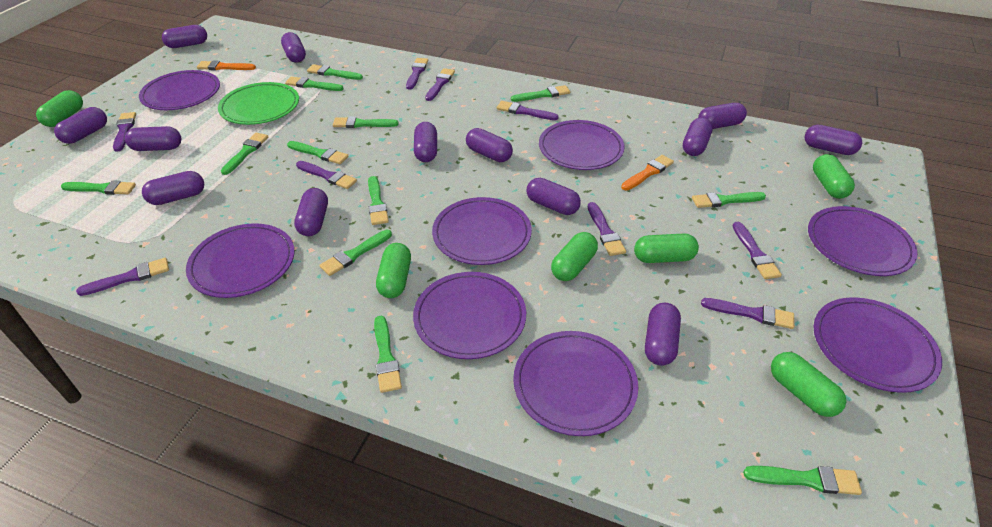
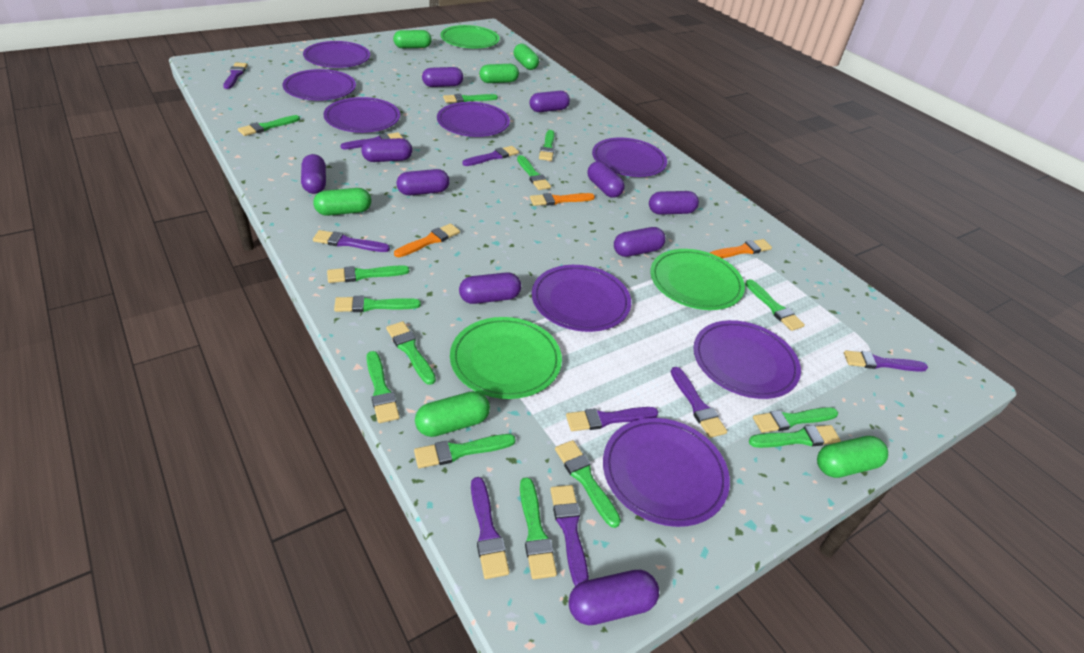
green brush: [61,180,136,195] [221,133,268,175] [285,76,344,91] [287,141,349,164] [307,64,363,80] [319,230,392,276] [333,116,399,128] [368,176,389,225] [374,316,402,393] [511,85,570,102] [692,192,766,208] [743,466,862,495] = 12 -> [238,115,300,136] [327,265,409,283] [334,296,421,312] [366,351,400,423] [386,321,436,385] [414,434,516,468] [443,94,498,103] [517,155,551,190] [520,477,557,579] [539,130,555,161] [555,440,621,528] [745,279,805,331] [748,425,841,448] [753,407,838,433] = 14
green plate: [218,82,299,125] = 1 -> [440,25,500,48] [450,317,562,399] [650,249,745,310] = 3
orange brush: [197,60,256,70] [621,155,674,191] = 2 -> [394,224,460,257] [530,193,595,206] [710,239,772,258] = 3
purple capsule: [54,107,107,144] [125,126,181,151] [142,171,204,205] [162,25,207,48] [281,32,306,63] [294,188,328,236] [414,122,437,162] [466,128,513,162] [526,178,581,215] [645,303,681,366] [683,117,713,156] [698,103,747,129] [805,125,862,155] = 13 -> [301,154,326,194] [361,138,412,162] [397,169,449,195] [422,67,463,87] [459,272,521,304] [530,91,570,112] [569,570,659,625] [587,161,625,198] [614,227,666,257] [649,191,699,215] = 10

